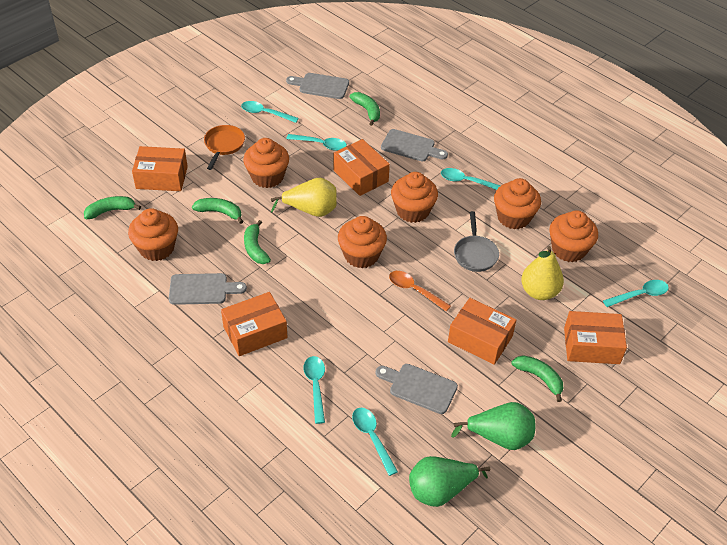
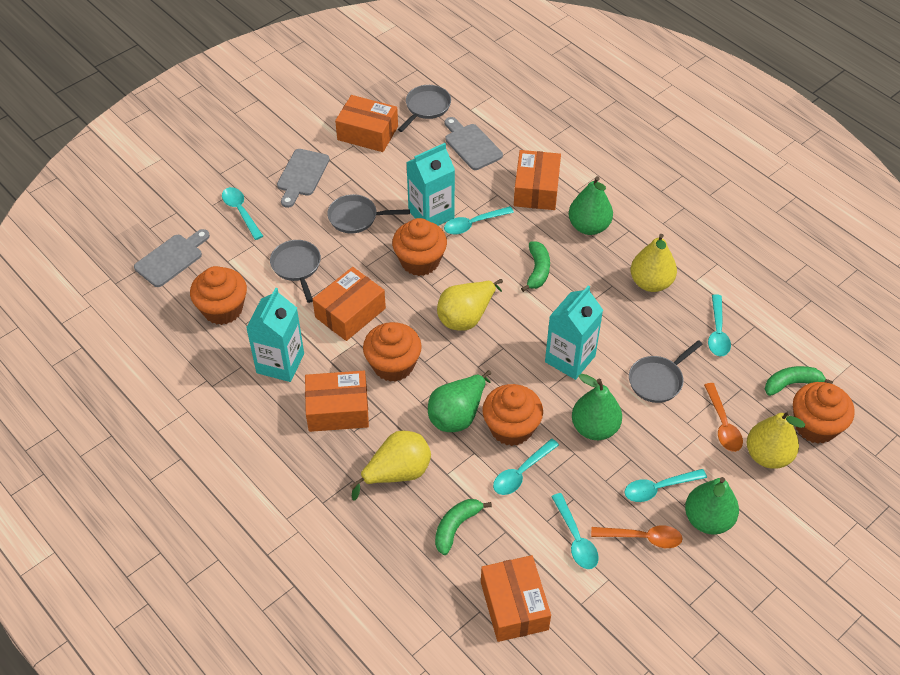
green banana: [84,196,141,219] [192,198,243,224] [244,220,271,264] [350,92,380,126] [512,355,563,402] = 5 -> [435,499,492,555] [521,241,550,292] [765,366,833,396] = 3
green pear: [409,456,490,507] [451,402,535,450] = 2 -> [428,370,491,432] [569,176,613,235] [572,374,622,440] [685,477,739,535] = 4
grey cutting board: [169,273,247,305] [286,73,349,99] [375,364,458,414] [381,129,448,161] = 4 -> [134,229,210,287] [277,149,330,208] [445,117,503,170] = 3
grey pan: [454,211,499,272] = 1 -> [270,240,321,303] [327,194,410,234] [398,85,451,132] [629,340,703,403] = 4
orange cupcake: [128,208,178,261] [243,138,289,188] [338,216,387,268] [391,172,438,223] [494,178,541,229] [549,210,598,262] = 6 -> [190,266,247,325] [363,322,422,382] [392,218,447,276] [482,384,543,446] [793,382,855,444] = 5
orange pan: [204,125,245,170] = 1 -> none = 0
orange spoon: [389,271,451,312] = 1 -> [591,525,683,548] [704,383,743,452] = 2
turquoise carton: none = 0 -> [246,288,304,382] [406,143,455,226] [545,285,603,380] = 3
yellow pear: [271,178,337,217] [521,246,564,300] = 2 -> [350,431,431,501] [437,279,503,331] [630,234,677,292] [747,410,805,469] = 4

